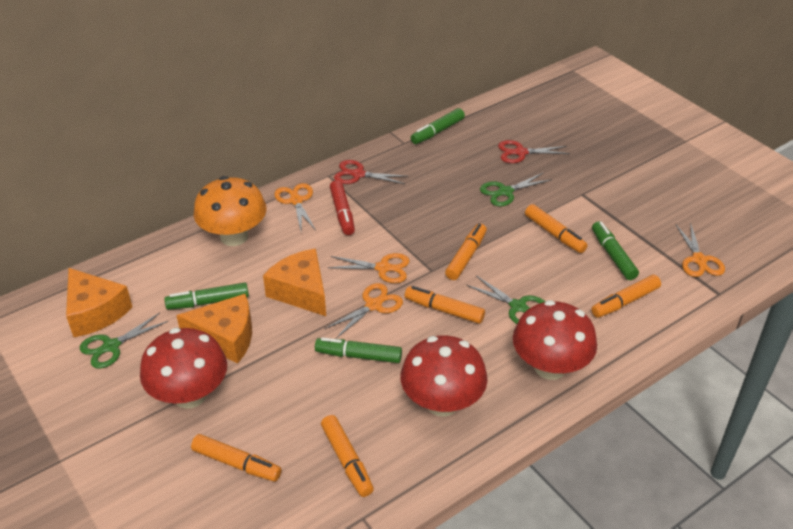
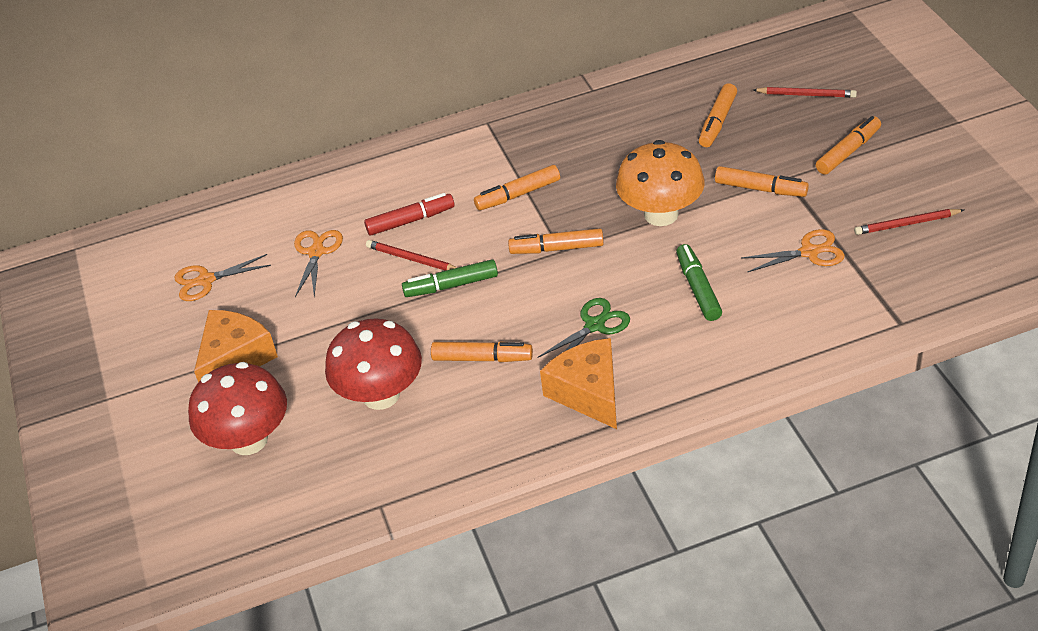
green marker: [164,283,249,310] [315,337,402,363] [411,108,465,144] [592,221,639,280] = 4 -> [402,259,498,297] [676,244,722,321] = 2
green scissors: [80,313,168,368] [467,276,545,324] [480,172,552,207] = 3 -> [538,298,630,357] = 1
orange cheese: [66,268,132,337] [176,294,252,364] [263,249,326,316] = 3 -> [194,310,278,382] [540,338,617,429] = 2
orange scissors: [274,183,316,230] [325,283,403,338] [328,253,410,283] [675,222,725,277] = 4 -> [174,254,271,301] [294,230,343,297] [742,229,845,272] = 3
red mushroom: [140,328,227,409] [401,335,488,417] [513,300,597,380] = 3 -> [188,362,287,455] [325,318,422,410] = 2
red pencil: none = 0 -> [366,240,457,271] [753,87,857,98] [854,209,964,235] = 3
red scissors: [334,160,406,184] [498,140,570,163] = 2 -> none = 0

